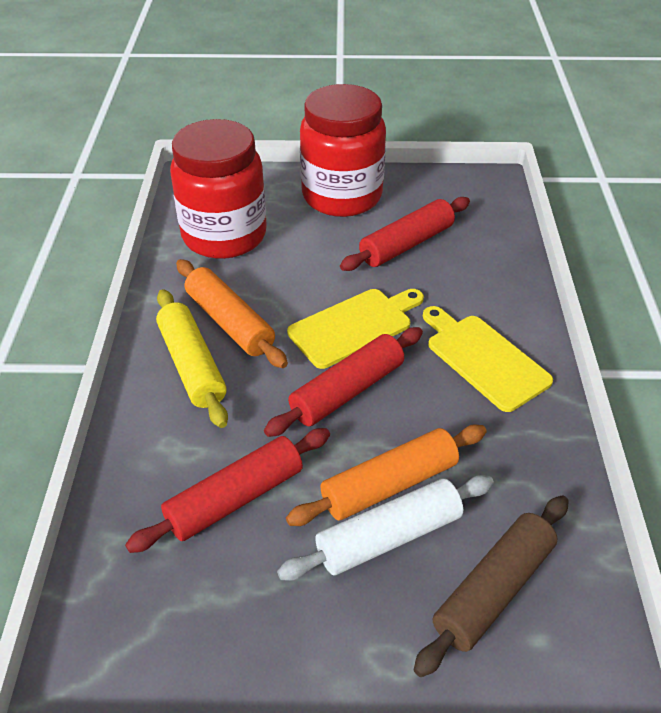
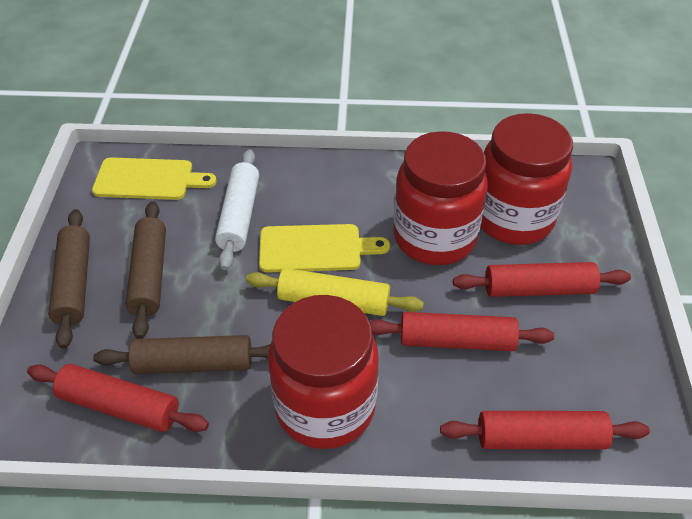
brown rolling pin: [414,495,569,677] = 1 -> [48,209,90,349] [93,335,271,374] [126,201,166,339] = 3
orange rolling pin: [176,259,288,368] [286,425,487,526] = 2 -> none = 0
red jar: [170,119,267,259] [300,84,386,217] = 2 -> [268,295,379,449] [393,131,488,265] [480,113,573,245] = 3
red rolling pin: [125,428,330,553] [264,327,423,437] [340,197,470,271] = 3 -> [27,364,209,432] [369,312,554,351] [440,411,650,449] [453,262,631,297] = 4

